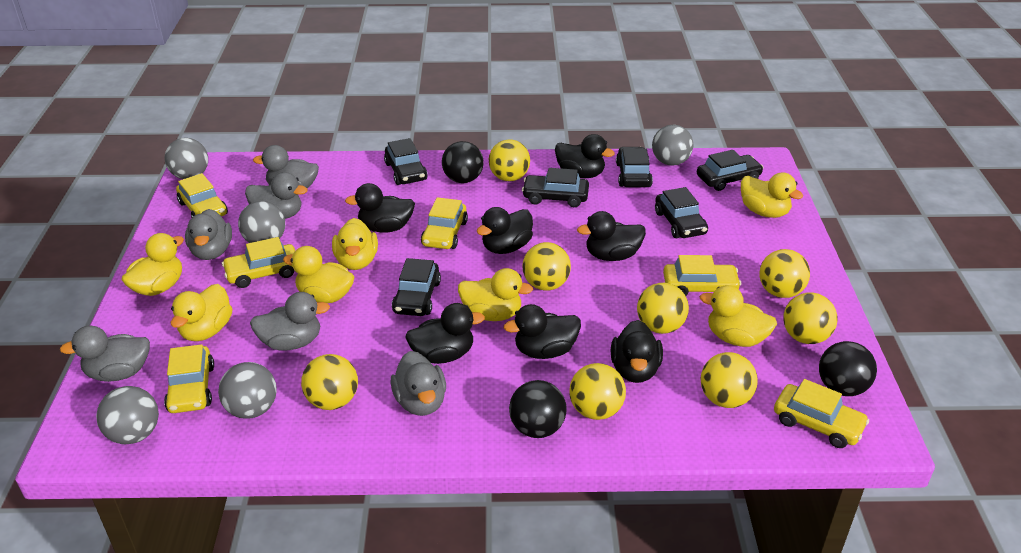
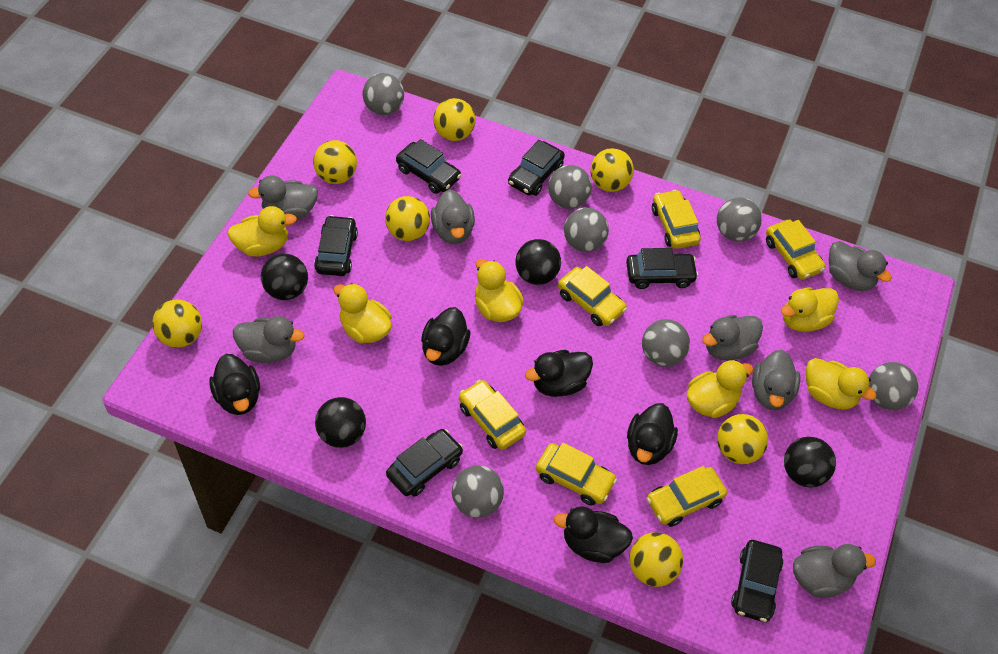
black ball: [442,141,484,183] [509,380,567,438] [819,341,877,396] = 3 -> [261,254,308,300] [315,397,366,448] [515,239,561,285] [784,437,836,488] = 4
black duck: [345,183,415,233] [405,303,485,364] [477,207,533,254] [504,304,581,359] [555,134,615,178] [577,211,646,261] [611,320,663,383] = 7 -> [209,354,260,415] [421,307,471,366] [525,350,593,397] [554,506,633,563] [627,403,678,465] = 5
grey ball: [96,386,159,444] [165,138,208,179] [218,362,277,419] [238,201,285,243] [652,125,693,166] = 5 -> [362,73,404,115] [452,465,504,518] [548,165,592,209] [564,207,609,252] [642,319,690,367] [717,197,762,242] [869,362,919,410] = 7
grey duck: [60,325,150,382] [185,209,232,260] [245,172,308,219] [250,292,330,351] [253,145,319,189] [390,351,446,416] = 6 -> [233,316,305,363] [248,176,318,220] [431,189,475,244] [702,315,763,361] [752,350,800,410] [793,544,876,598] [829,241,892,291] = 7
yellow ball: [301,354,358,410] [489,139,530,181] [522,242,571,291] [569,363,626,420] [637,283,689,334] [701,352,758,408] [759,249,810,298] [783,293,837,344] = 8 -> [152,300,202,348] [313,140,357,184] [385,196,430,241] [433,98,476,141] [590,148,634,192] [629,532,683,587] [717,414,768,464] = 7
yellow duck: [121,233,184,296] [171,284,232,341] [283,246,354,303] [332,218,378,270] [458,268,533,321] [700,285,777,347] [741,172,803,218] = 7 -> [227,206,297,257] [333,283,392,343] [475,259,524,322] [687,360,754,418] [781,287,839,332] [806,358,877,410] = 6

